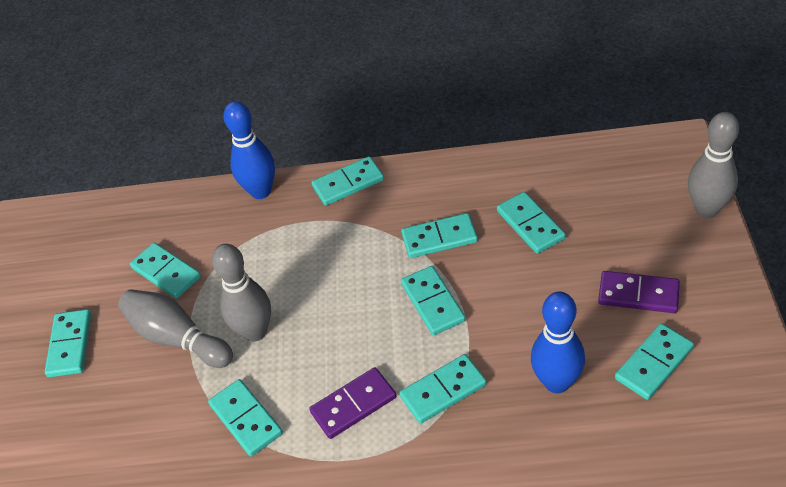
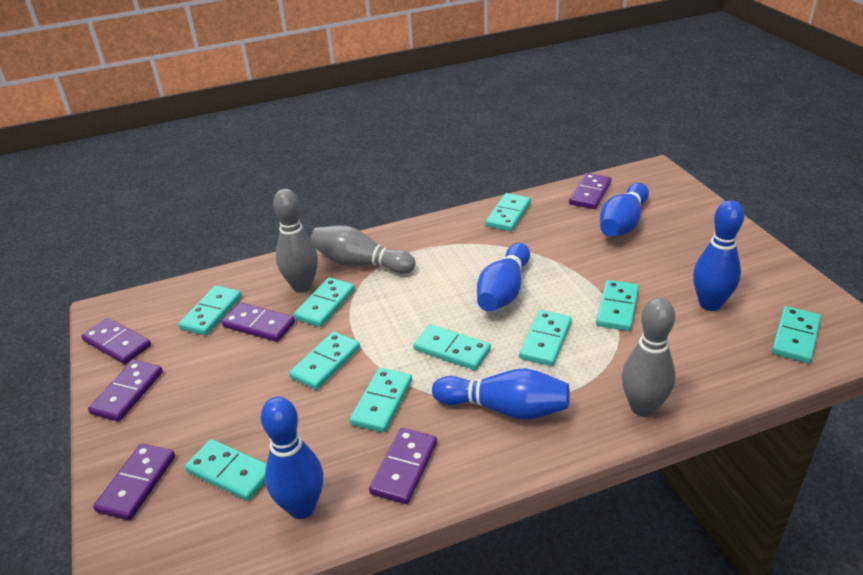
blue bowling pin: [223,101,275,199] [531,292,585,393] = 2 -> [261,396,323,519] [432,368,570,420] [477,243,530,312] [600,183,649,236] [693,200,744,311] = 5
purple domino: [309,367,396,439] [598,271,680,313] = 2 -> [81,318,151,364] [88,360,163,422] [93,443,175,520] [222,303,295,342] [369,428,437,504] [569,173,611,209] = 6
turquoise domino: [45,309,91,377] [130,243,201,299] [208,379,283,457] [312,156,384,206] [399,354,487,424] [401,213,478,258] [401,266,466,335] [497,192,566,254] [615,324,694,400] = 9 -> [178,286,242,336] [185,439,266,501] [289,332,360,390] [294,277,355,327] [350,368,412,433] [413,324,491,370] [485,193,531,231] [519,310,572,366] [596,280,639,331] [772,306,821,363] = 10

